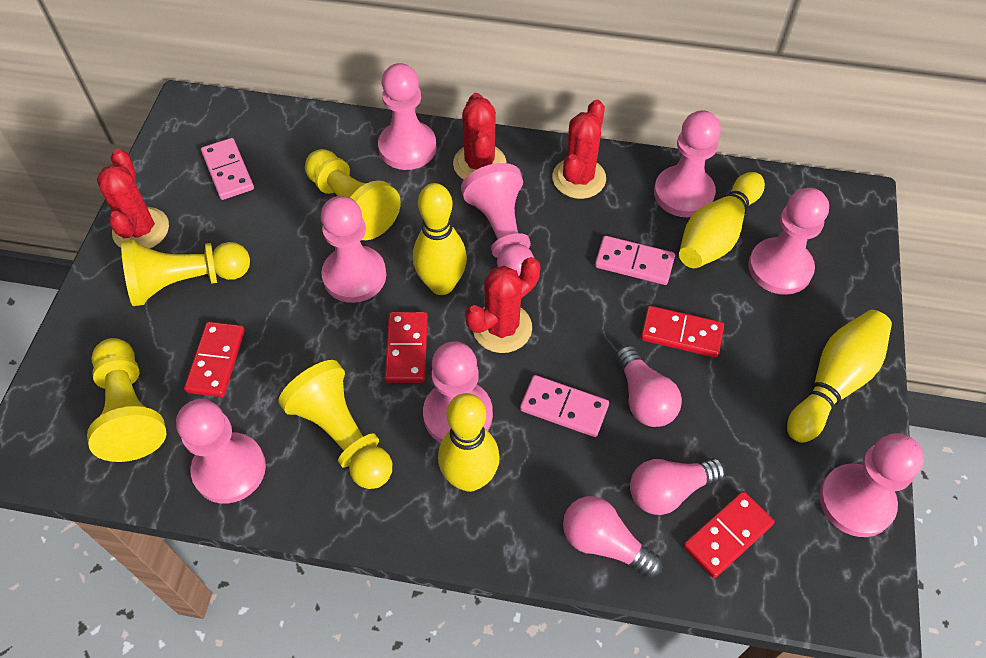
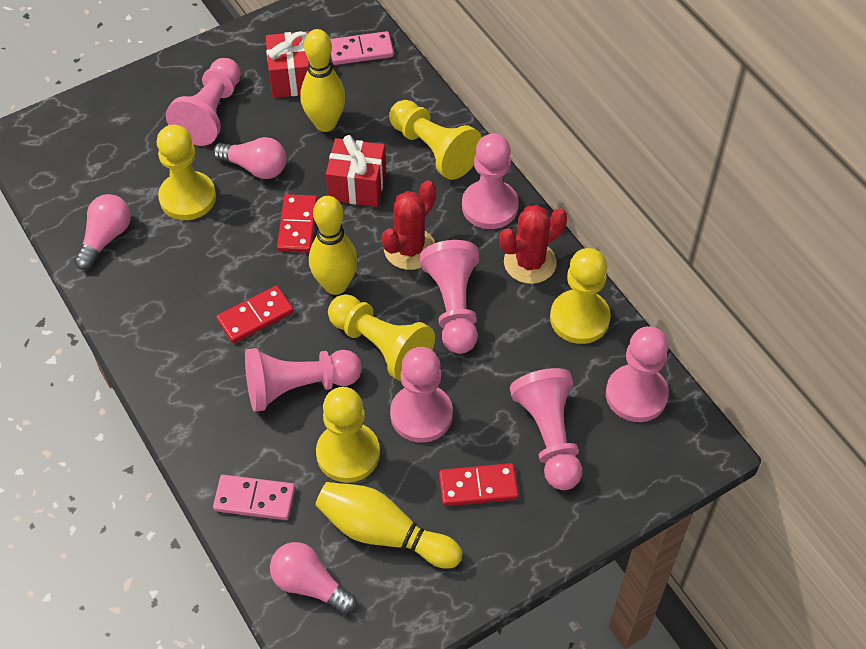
pink domino: [201,138,254,200] [520,375,609,437] [595,236,675,285] = 3 -> [213,475,295,520] [330,31,394,65] = 2
pink pawn: [176,399,266,504] [321,196,386,303] [378,63,437,170] [423,341,493,443] [461,163,534,276] [654,110,721,217] [748,188,829,295] [819,433,924,537] = 8 -> [166,58,241,146] [245,348,362,412] [390,347,453,443] [420,240,480,354] [462,134,519,229] [510,368,582,490] [606,326,669,422] = 7
red cactus: [97,149,169,249] [453,93,506,180] [465,257,540,353] [552,100,606,199] = 4 -> [382,181,436,270] [499,205,567,284] = 2
red domino: [184,322,245,397] [384,312,428,383] [641,306,724,358] [683,491,774,578] = 4 -> [216,286,294,343] [277,194,318,253] [439,463,519,506] = 3
red gift: none = 0 -> [266,31,310,98] [326,135,386,207] = 2
yellow bowling pin: [413,183,467,295] [438,393,500,492] [679,172,765,268] [787,310,892,443] = 4 -> [300,29,346,132] [309,196,358,295] [315,482,462,569] = 3
yellow pawn: [87,338,167,462] [121,240,250,306] [278,360,392,489] [305,149,401,240] = 4 -> [156,125,216,220] [316,387,380,483] [328,294,435,381] [389,100,482,180] [550,248,611,344] = 5

